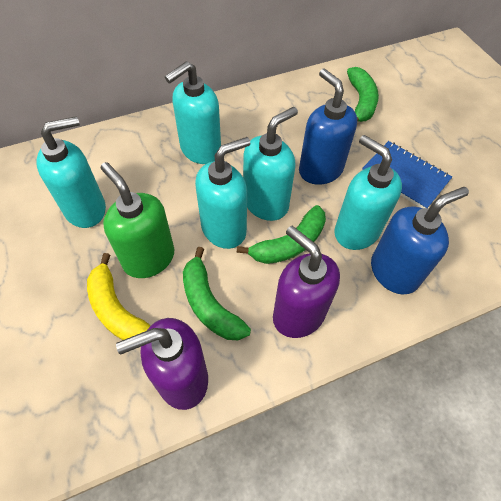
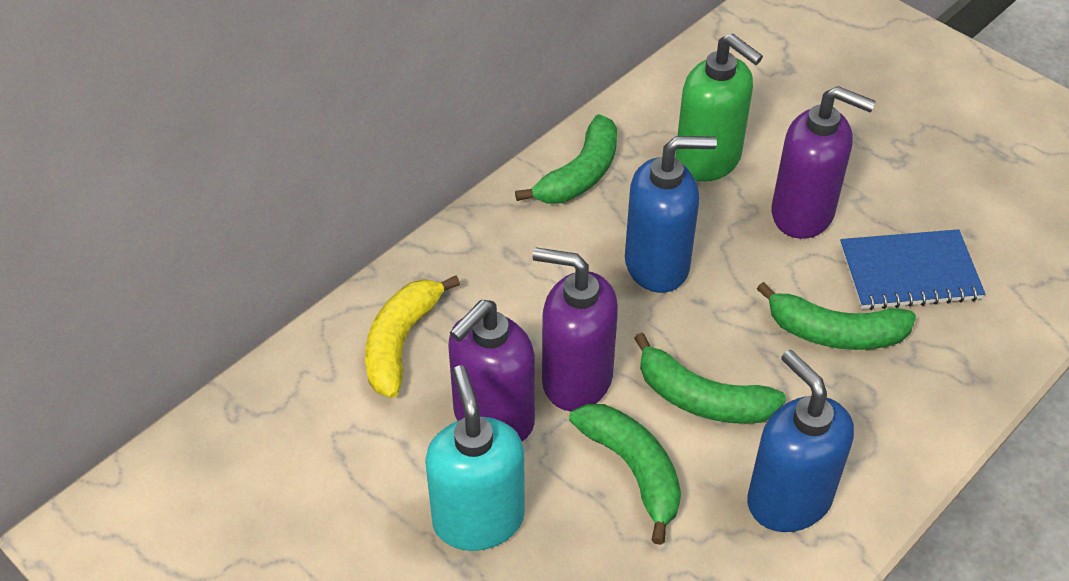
green banana: [183,247,251,340] [237,205,326,264] [347,67,379,122] = 3 -> [515,114,617,204] [569,404,681,545] [634,333,786,424] [757,282,916,350] = 4
purple soap dispenser: [116,318,208,410] [273,226,340,338] = 2 -> [448,300,535,441] [533,247,618,411] [772,86,876,239] = 3
turquoise soap dispenser: [36,116,106,228] [165,61,221,164] [195,137,250,249] [243,107,298,221] [334,135,402,250] = 5 -> [425,366,525,551] = 1

